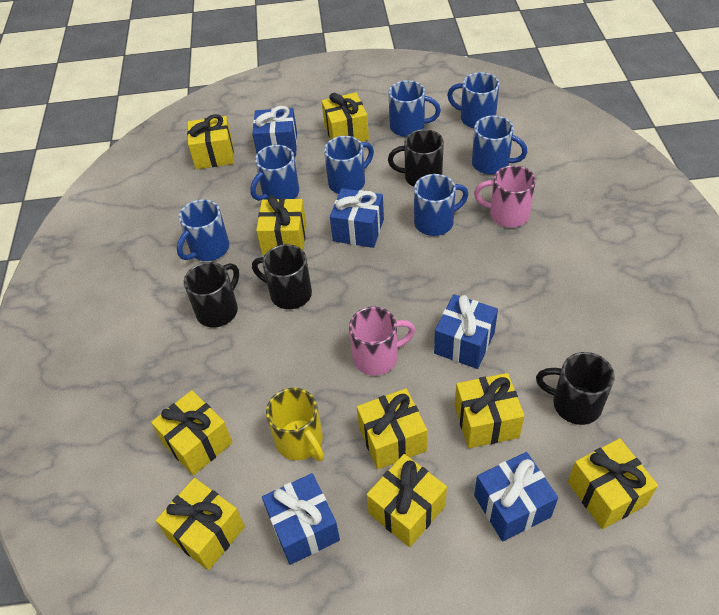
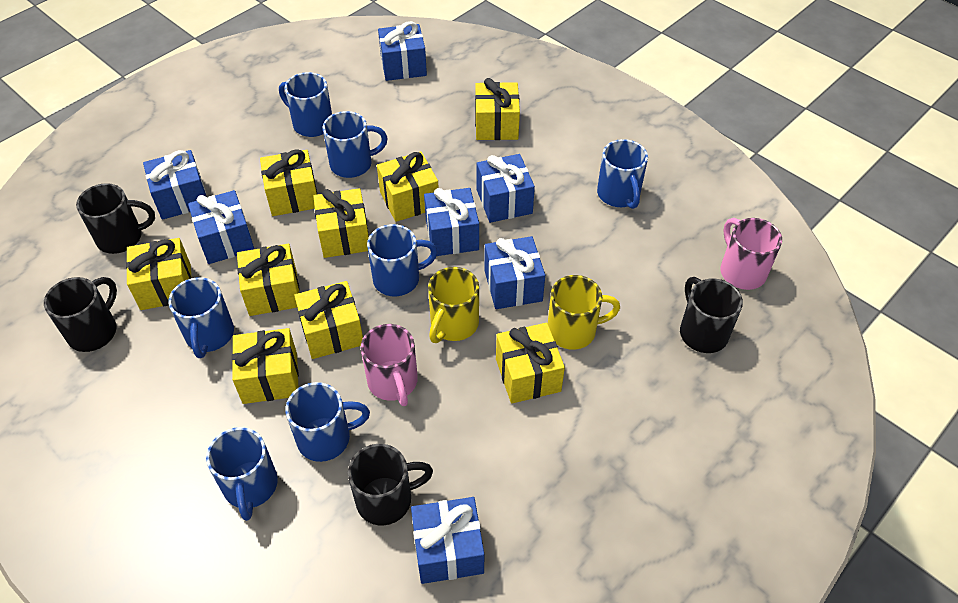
blue gift: [252,106,297,157] [262,473,340,565] [330,188,384,248] [434,294,498,369] [474,452,558,542] = 5 -> [143,150,207,220] [188,190,254,264] [378,21,427,81] [411,497,484,584] [424,188,479,256] [477,154,535,223] [484,236,545,309] = 7
yellow mug: [266,388,324,461] = 1 -> [428,267,479,343] [548,275,620,350] = 2

